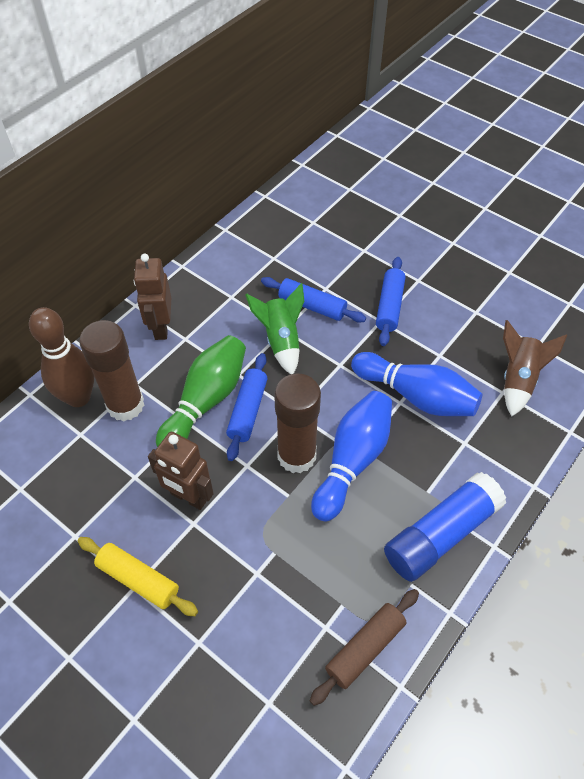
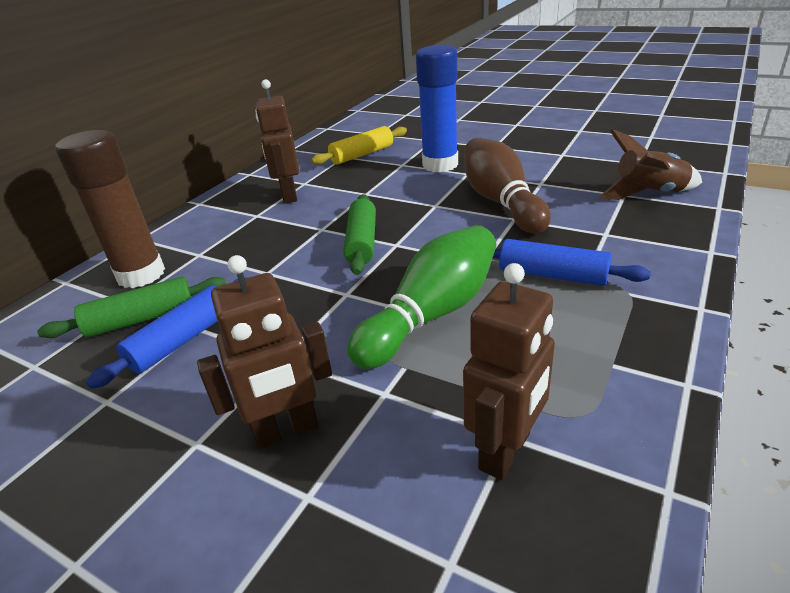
blue bowling pin: [311,391,392,522] [351,352,482,416] = 2 -> none = 0
blue rolling pin: [226,353,268,461] [261,277,366,323] [376,257,406,346] = 3 -> [86,277,247,389] [493,239,651,286] = 2
brown glue stick: [79,320,144,421] [274,373,321,473] = 2 -> [55,130,165,288] = 1
brown robot: [134,253,171,340] [148,432,214,510] = 2 -> [197,255,332,449] [255,79,299,203] [463,263,555,480] = 3
brown rolling pin: [310,589,419,706] = 1 -> none = 0
green rocket: [245,283,304,374] = 1 -> none = 0
green rolling pin: none = 0 -> [37,277,226,338] [343,194,376,275] = 2

